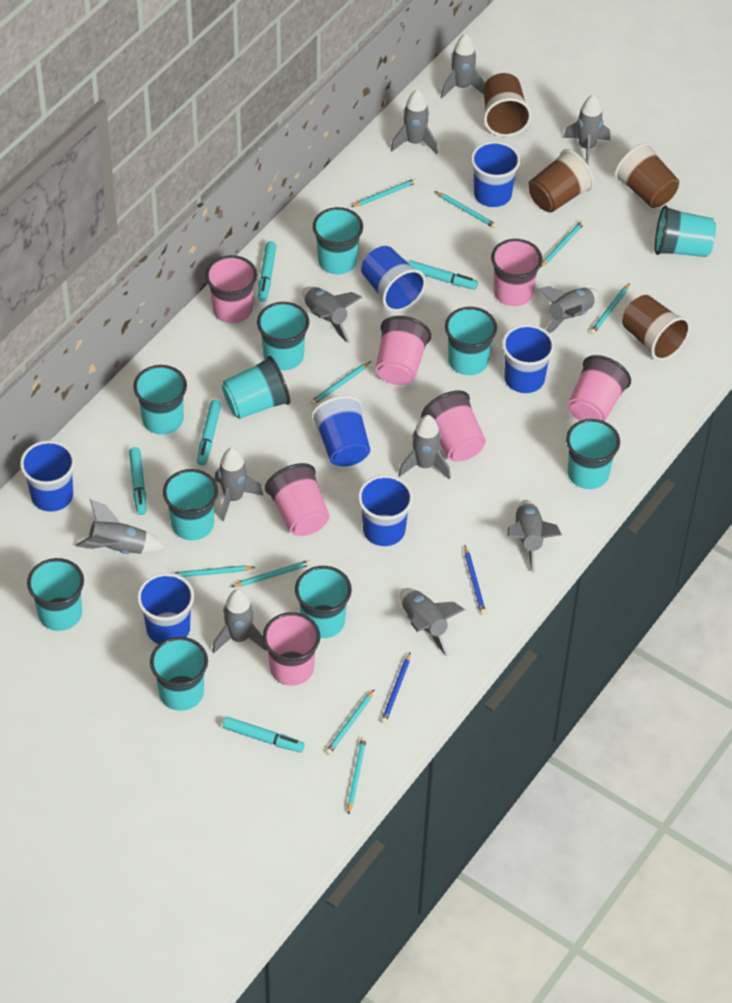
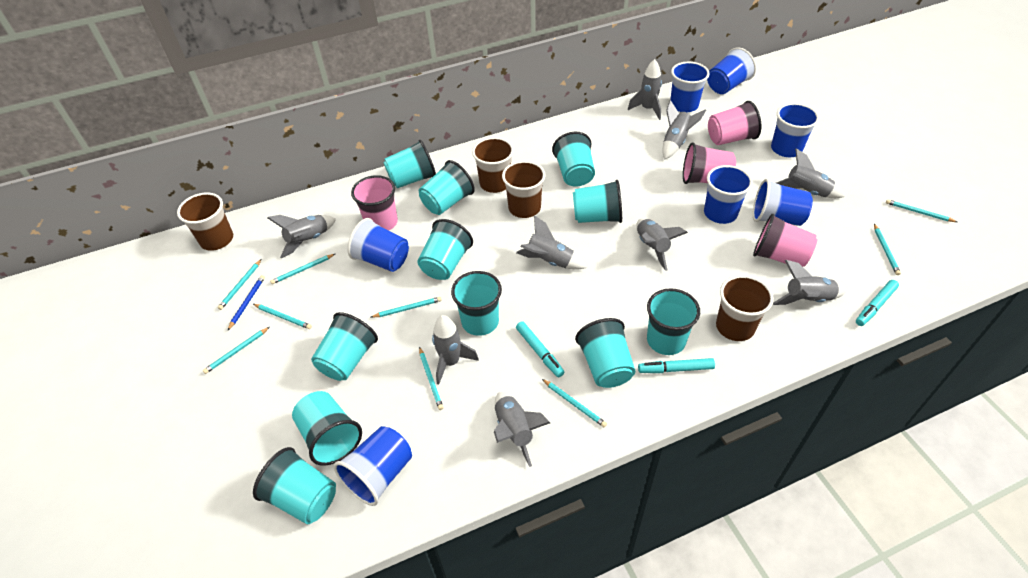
blue pencil: [381,652,411,724] [464,546,486,615] = 2 -> [228,275,265,330] = 1
grey rocket: [76,499,165,554] [212,589,267,653] [215,448,263,521] [302,287,362,343] [391,89,438,154] [398,415,451,479] [400,588,465,656] [441,33,485,98] [508,500,562,573] [537,286,599,333] [563,94,610,165] = 11 -> [267,215,336,258] [432,315,479,385] [494,392,550,467] [516,215,587,270] [628,59,662,120] [637,218,688,271] [662,100,706,160] [773,260,846,305] [777,148,845,198] = 9
pink cup: [205,255,257,323] [263,612,320,686] [265,463,330,536] [376,316,431,385] [421,390,486,461] [491,239,542,306] [567,355,631,422] = 7 -> [351,175,398,231] [683,143,736,184] [708,101,762,145] [753,214,818,267] = 4
turquoise marker: [129,447,146,515] [197,400,221,466] [223,717,305,753] [258,241,276,302] [408,260,478,290] = 5 -> [516,321,564,377] [638,358,715,373] [856,280,899,326] = 3

